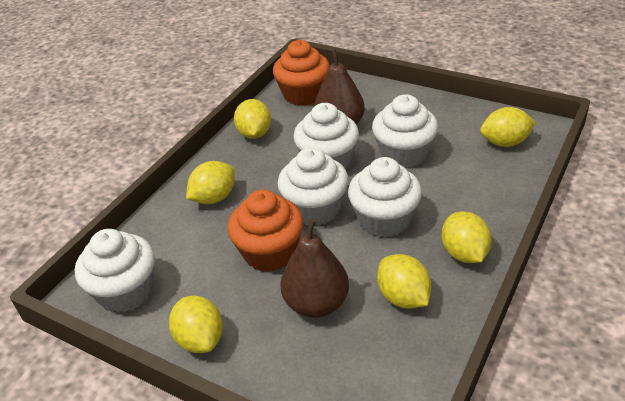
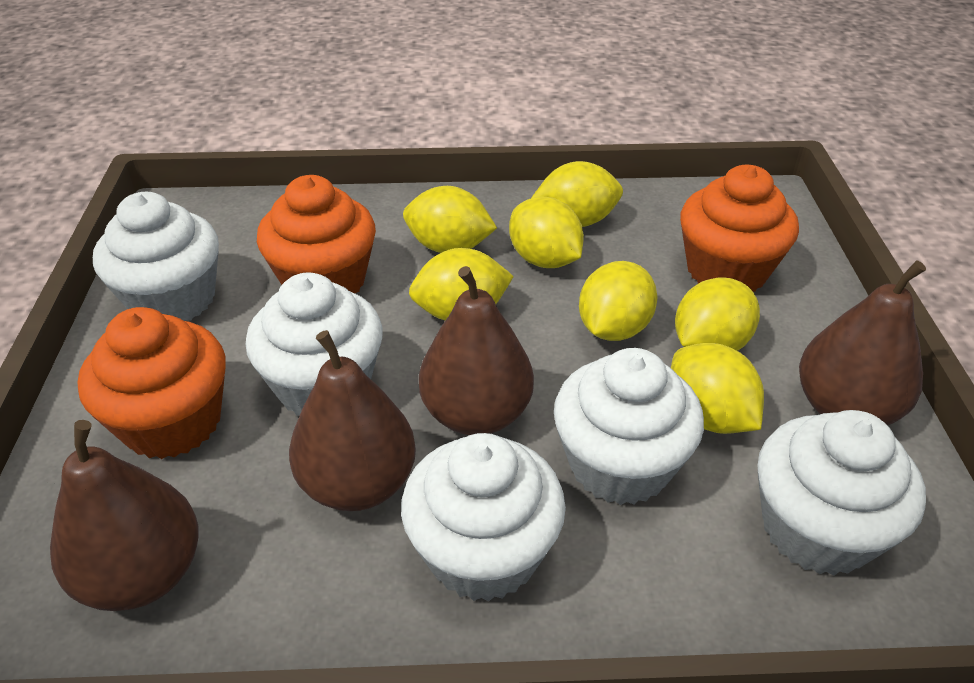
brown pear: [280,218,349,318] [314,49,365,125] = 2 -> [50,420,199,611] [289,330,416,511] [419,266,534,435] [799,261,926,425] = 4
orange cupcake: [228,190,303,272] [273,40,330,106] = 2 -> [78,307,226,459] [257,175,376,293] [680,165,799,292] = 3
yellow lemon: [169,296,223,353] [186,161,235,204] [234,99,271,139] [377,254,431,309] [442,211,492,263] [480,107,536,147] = 6 -> [403,186,497,253] [409,248,514,320] [509,197,584,268] [531,161,623,227] [579,261,657,341] [671,343,764,434] [675,277,760,351] = 7

